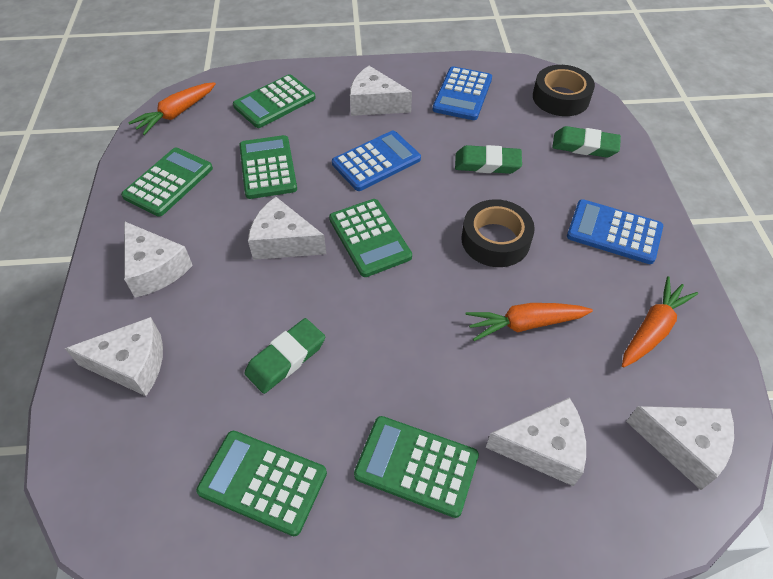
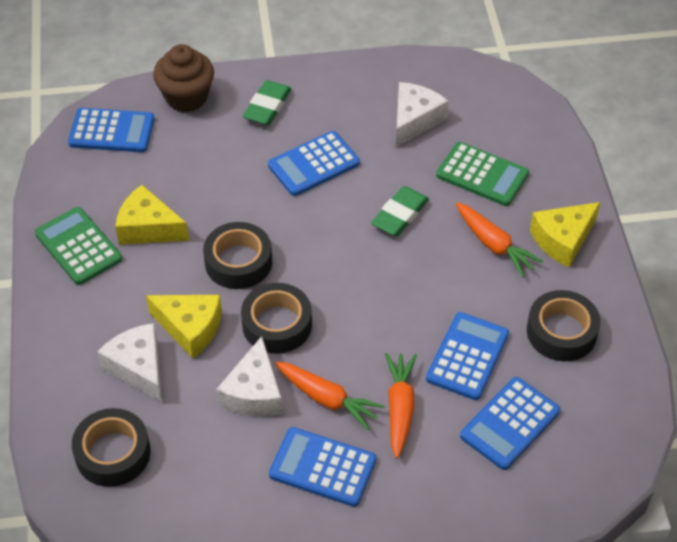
black tape: [461,199,535,267] [533,65,595,116] = 2 -> [72,408,151,487] [203,222,272,289] [241,283,312,354] [527,290,601,361] = 4
blue calculator: [332,131,421,191] [433,66,492,120] [567,199,663,264] = 3 -> [68,108,155,152] [268,131,360,196] [269,427,376,507] [426,312,509,400] [460,377,560,470] = 5
brown cupcake: none = 0 -> [153,44,214,112] = 1
green calculator: [121,148,213,217] [196,431,327,536] [233,74,316,128] [239,135,297,199] [329,199,412,277] [354,416,479,518] = 6 -> [35,207,122,285] [436,142,529,206] = 2
green eraser: [244,318,325,394] [455,145,522,174] [552,126,621,158] = 3 -> [243,80,292,125] [371,186,429,236] = 2
white cheese: [65,317,163,396] [124,221,193,297] [248,197,326,260] [350,66,412,116] [486,397,586,486] [626,406,734,490] = 6 -> [97,323,162,402] [216,336,282,417] [396,82,449,147] = 3
yellow cheese: none = 0 -> [115,185,189,245] [146,295,222,358] [530,202,600,267] = 3

